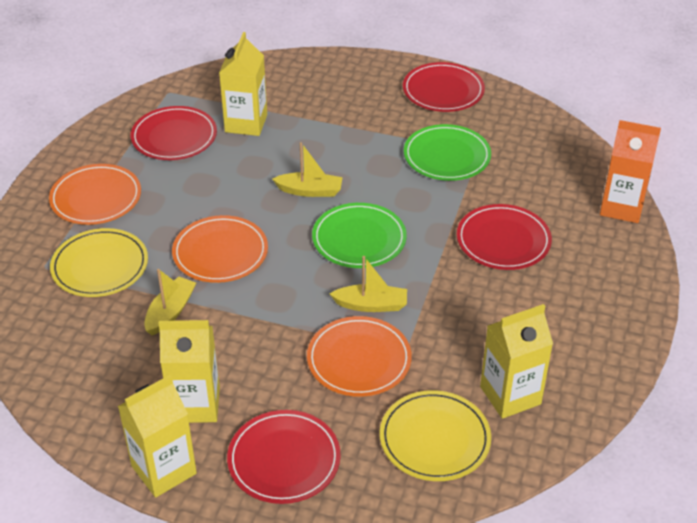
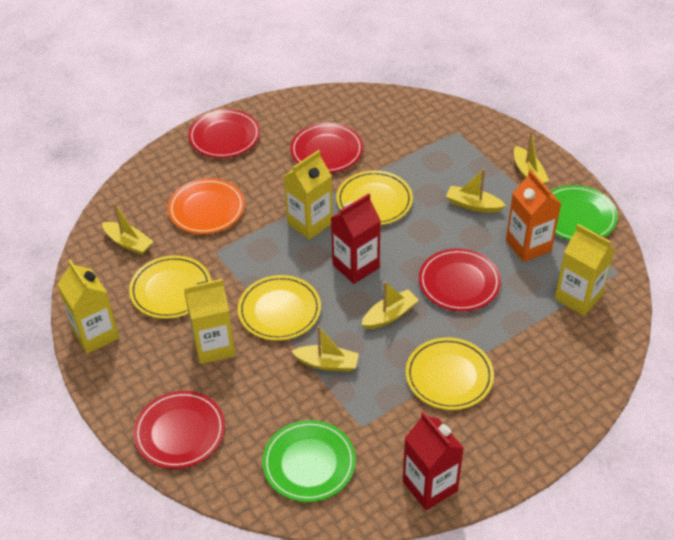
orange plate: [49,164,141,225] [172,215,268,283] [307,316,412,397] = 3 -> [168,178,245,234] = 1
red carton: none = 0 -> [331,193,381,284] [403,412,464,510] = 2
yellow boat: [144,269,196,335] [272,142,343,197] [330,256,407,312] = 3 -> [102,203,154,255] [291,326,359,372] [361,281,419,329] [446,169,506,213] [514,131,549,184] = 5
yellow plate: [50,228,148,297] [380,390,491,481] = 2 -> [129,255,211,319] [238,275,321,341] [336,170,413,225] [406,337,494,410] = 4

